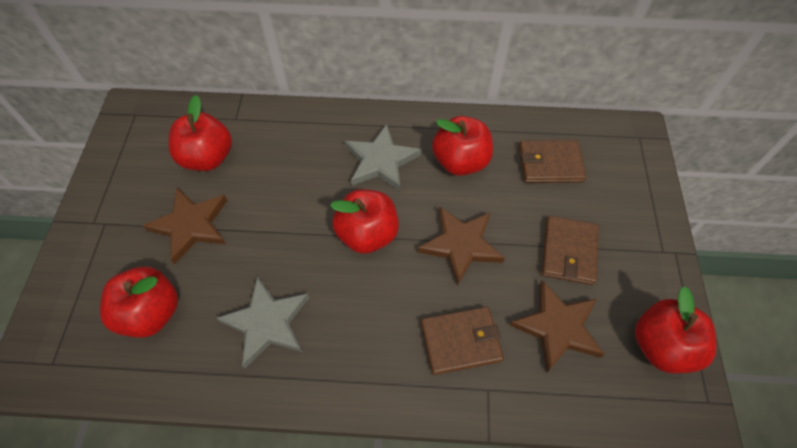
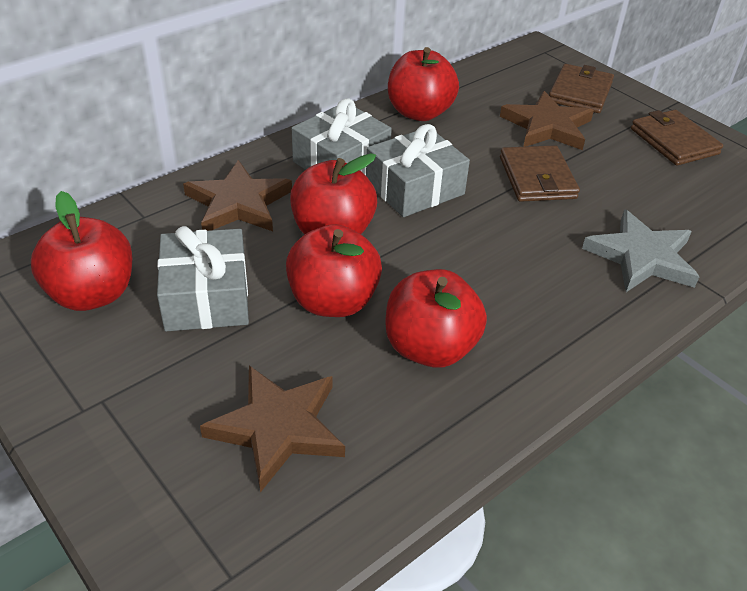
grey gift: none = 0 -> [157,226,249,331] [292,98,392,175] [366,124,470,217] = 3
grey star: [217,277,309,368] [345,124,421,191] = 2 -> [582,209,700,292] = 1

